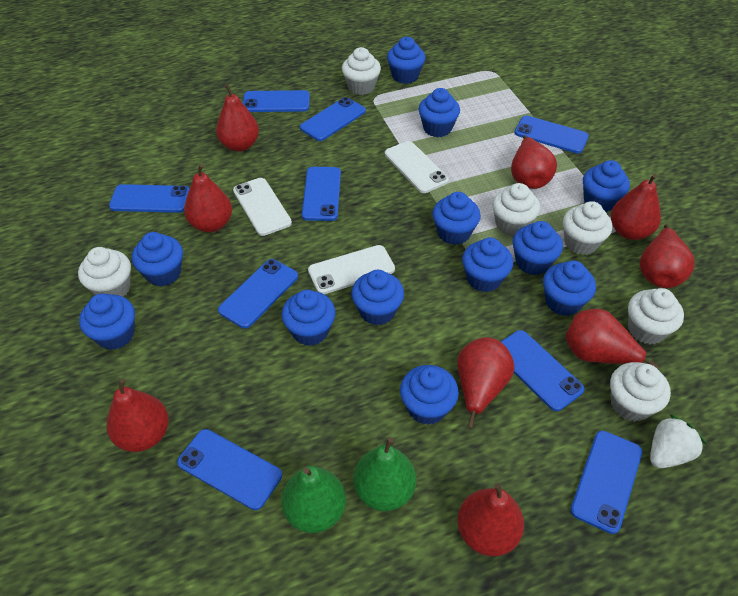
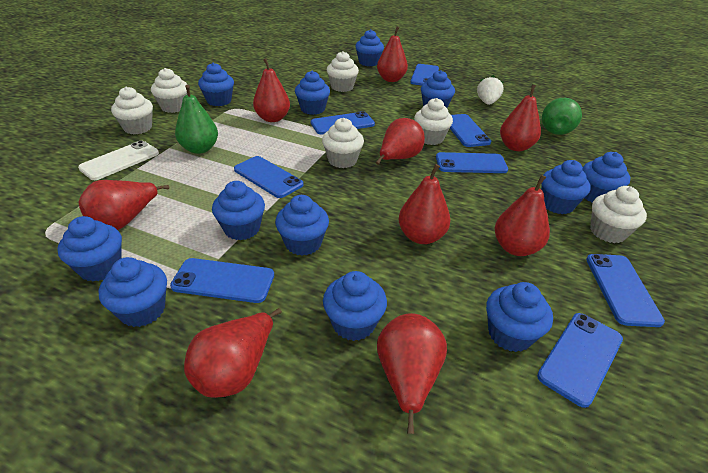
blue phone: [109,184,189,213] [177,429,282,510] [218,259,298,328] [243,90,310,112] [300,97,366,141] [302,167,341,221] [501,330,585,411] [514,115,589,154] [570,431,642,534] = 9 -> [170,258,274,303] [234,156,303,198] [311,111,375,134] [410,64,439,86] [436,152,508,173] [450,114,491,147] [537,313,623,408] [586,254,665,327] = 8
white phone: [233,178,292,236] [308,245,395,294] [385,141,449,193] = 3 -> [78,140,159,180] = 1

